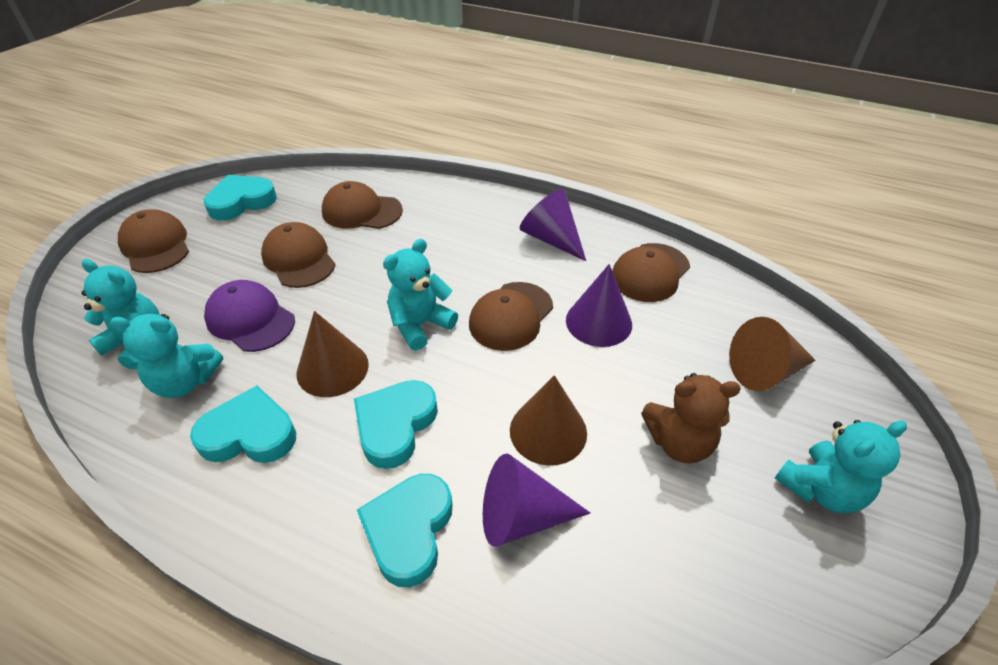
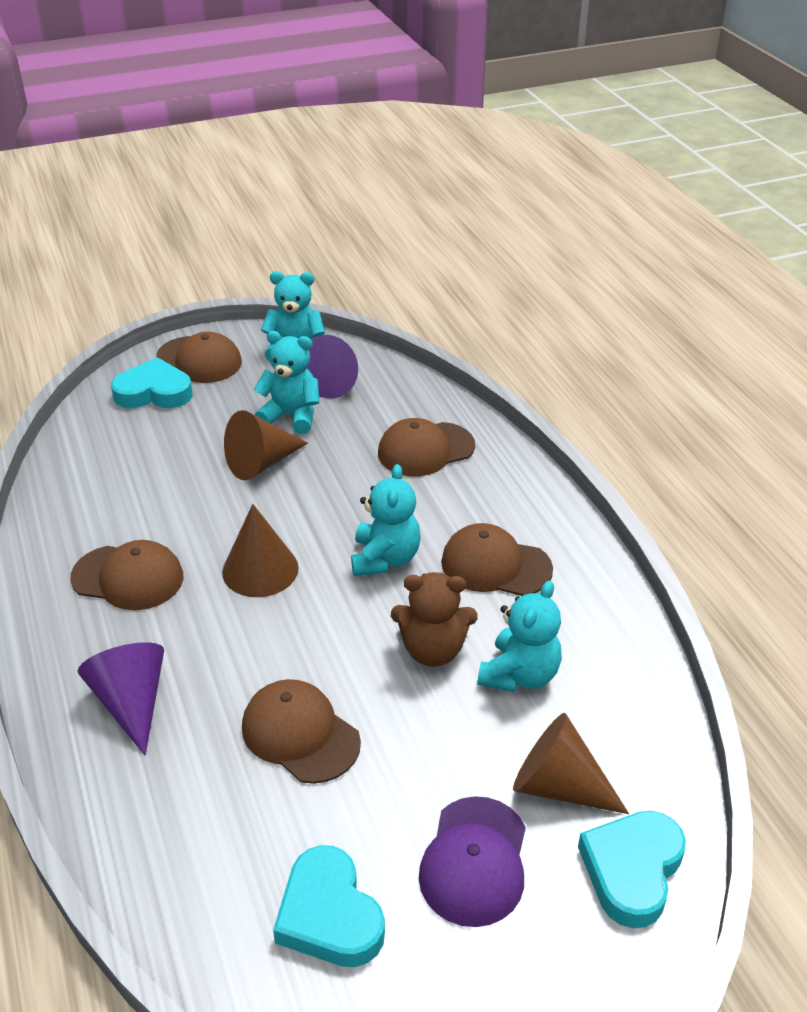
purple cone: [483,454,590,547] [520,189,586,261] [566,264,632,347] = 3 -> [78,642,164,755] [307,335,358,399] = 2
turquoise heart: [190,385,296,463] [204,175,277,221] [354,380,438,469] [357,474,453,587] = 4 -> [111,358,193,408] [273,845,385,967] [578,811,686,928] = 3

